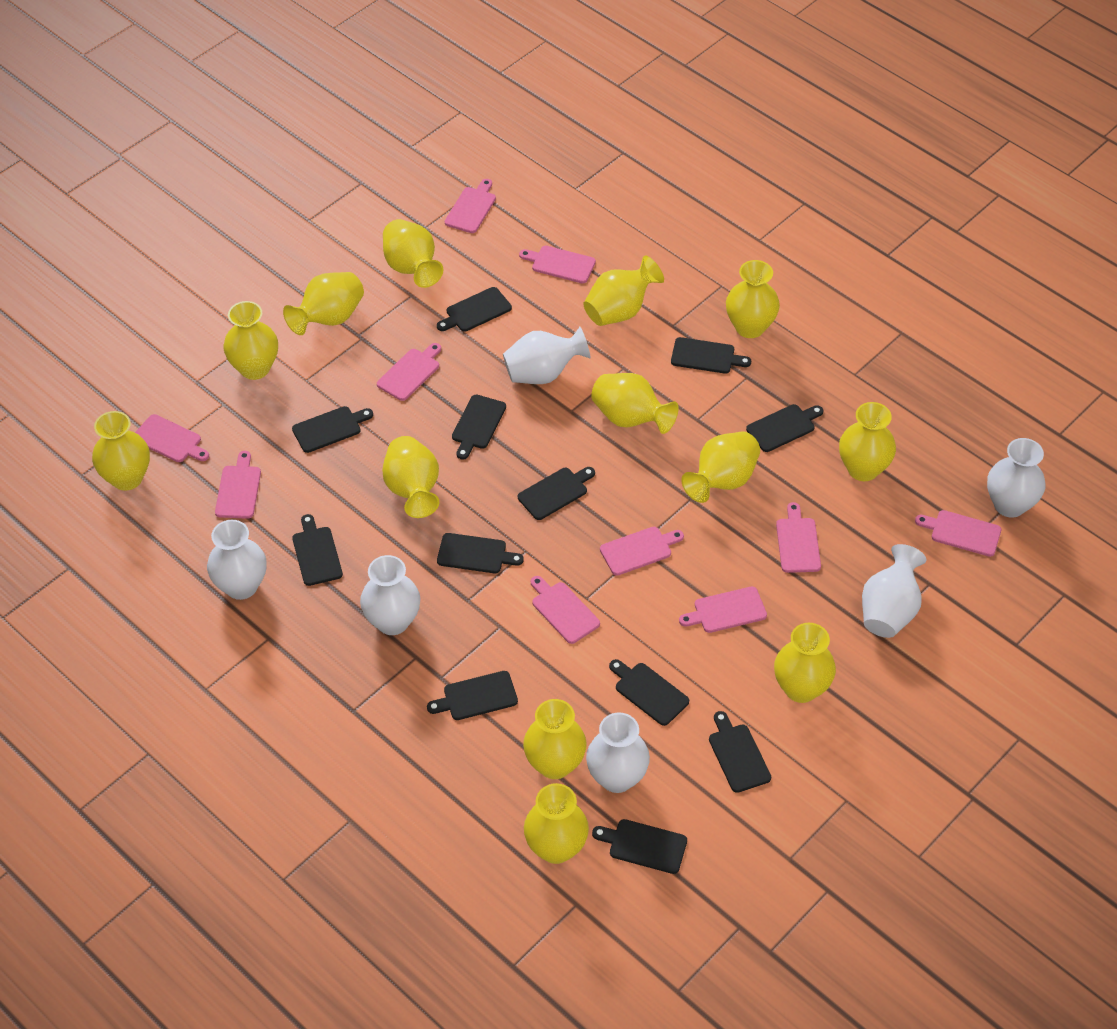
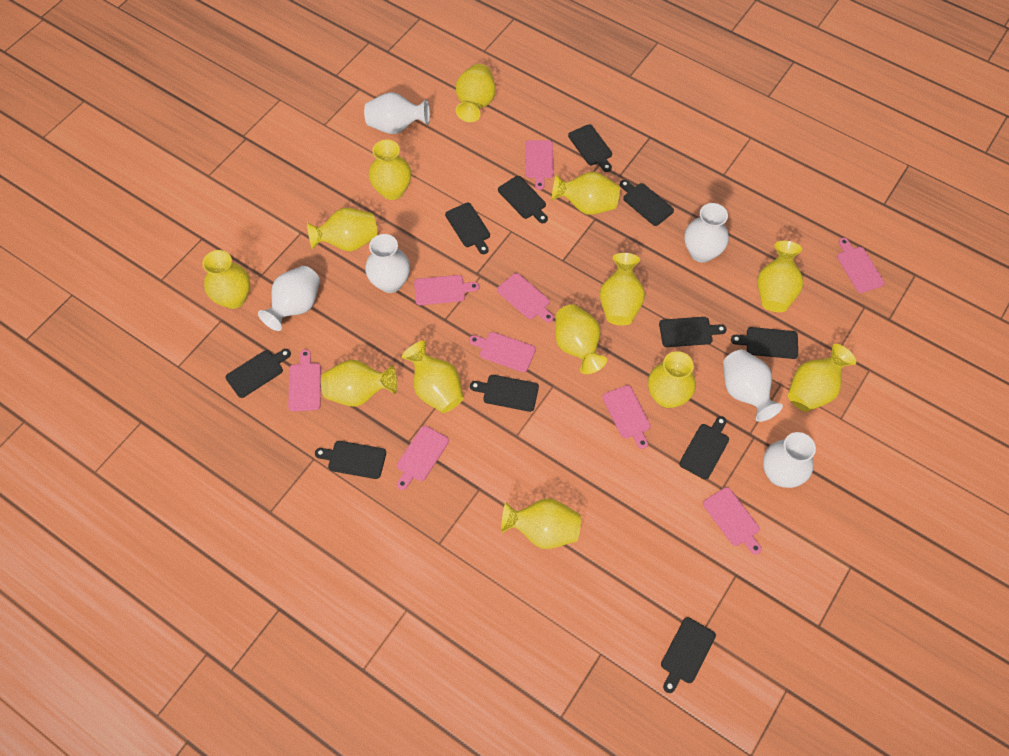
black cutting board: [292,406,373,453] [292,514,343,586] [427,671,518,720] [437,287,512,332] [437,533,524,573] [452,395,506,460] [518,467,595,520] [592,819,687,874] [609,659,689,726] [671,337,751,374] [709,711,771,793] [746,404,823,452] = 12 -> [226,349,291,398] [315,441,386,479] [445,203,490,254] [470,375,539,412] [498,176,548,223] [568,124,612,172] [620,180,674,226] [659,317,727,347] [661,617,716,693] [679,416,729,480] [731,327,798,359] = 11
pink cutting board: [135,414,209,462] [215,451,261,519] [377,343,441,401] [445,179,496,233] [519,246,596,283] [531,576,600,644] [600,527,684,576] [679,587,767,633] [776,502,821,573] [915,510,1001,557] = 10 -> [288,349,321,412] [397,426,449,490] [414,275,479,305] [469,332,536,372] [497,273,554,323] [525,140,554,190] [602,385,651,449] [703,487,762,555] [837,238,885,293] = 9

